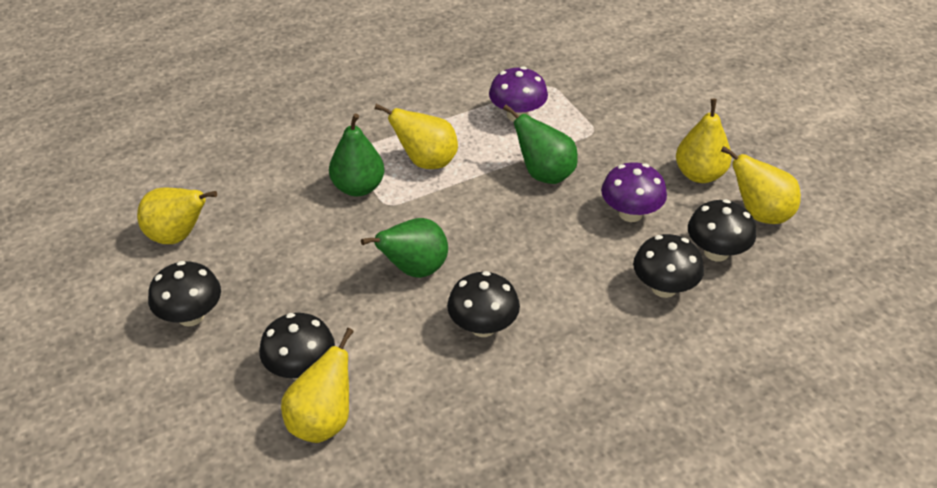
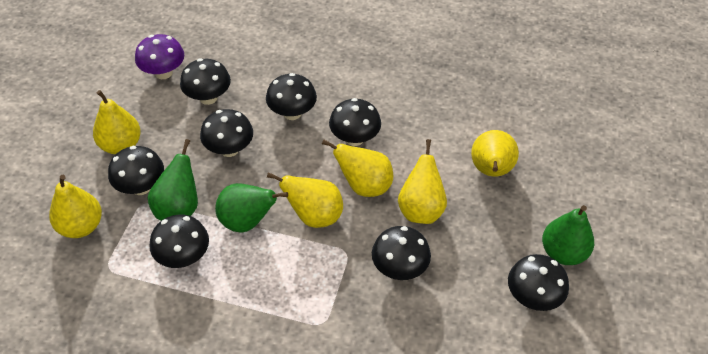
black mushroom: [148,261,221,327] [259,313,335,380] [447,271,520,337] [633,234,704,298] [688,199,756,262] = 5 -> [108,146,164,195] [149,215,209,268] [180,58,231,105] [200,109,253,157] [266,73,317,120] [329,98,381,146] [372,226,431,280] [508,254,569,311] = 8
purple mushroom: [489,67,548,122] [601,162,667,222] = 2 -> [135,34,184,79] = 1
yellow pear: [137,187,217,244] [281,328,354,443] [375,104,458,169] [676,99,732,183] [721,146,801,224] = 5 -> [49,175,102,238] [93,90,141,154] [267,172,343,228] [322,139,393,197] [398,139,447,224] [471,130,519,177] = 6

